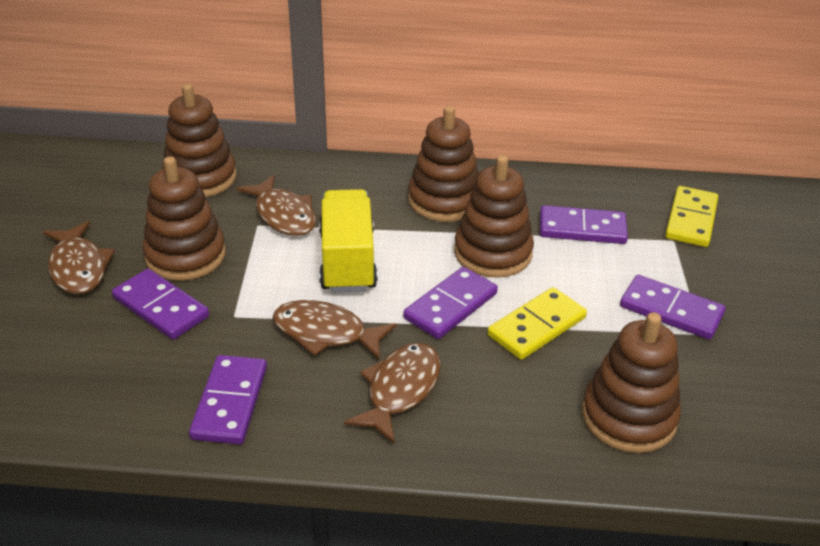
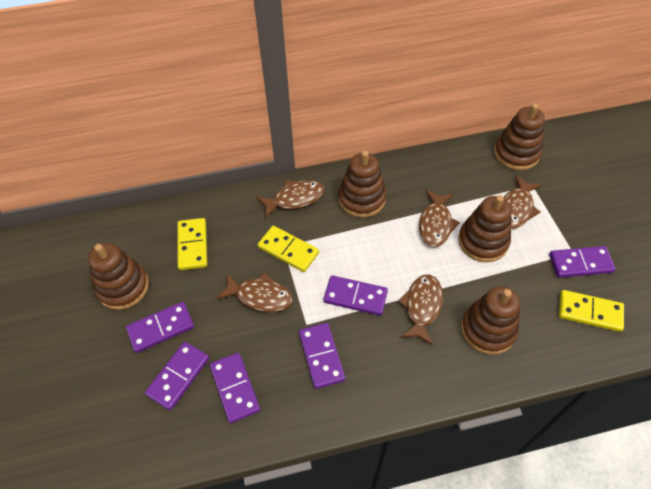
brown fish: [43,221,115,294] [236,175,316,236] [273,300,397,360] [344,343,441,444] = 4 -> [216,272,293,312] [256,180,324,219] [398,275,443,345] [419,190,460,247] [503,175,542,229] = 5
purple domino: [112,269,209,340] [189,355,267,444] [403,267,498,339] [540,205,628,244] [620,275,726,340] = 5 -> [126,302,194,353] [145,342,209,411] [210,353,260,423] [299,323,345,389] [324,275,388,316] [549,246,616,278] = 6
yellow domino: [488,287,587,360] [665,186,718,247] = 2 -> [178,218,207,270] [258,226,319,272] [559,290,624,332] = 3
yellow truck: [319,189,378,292] = 1 -> none = 0

